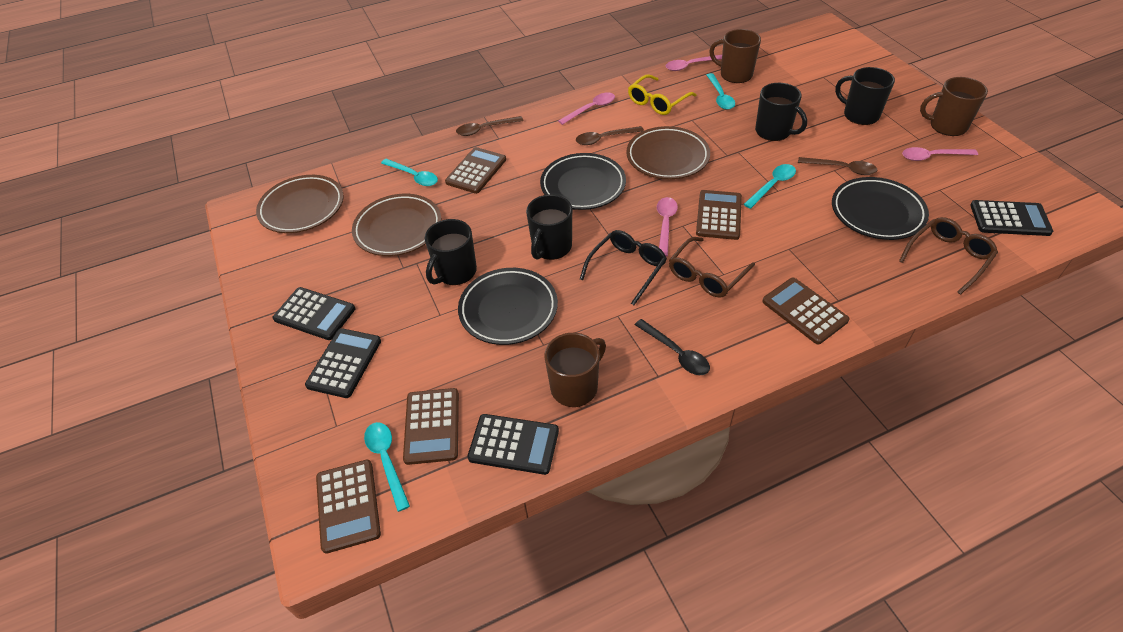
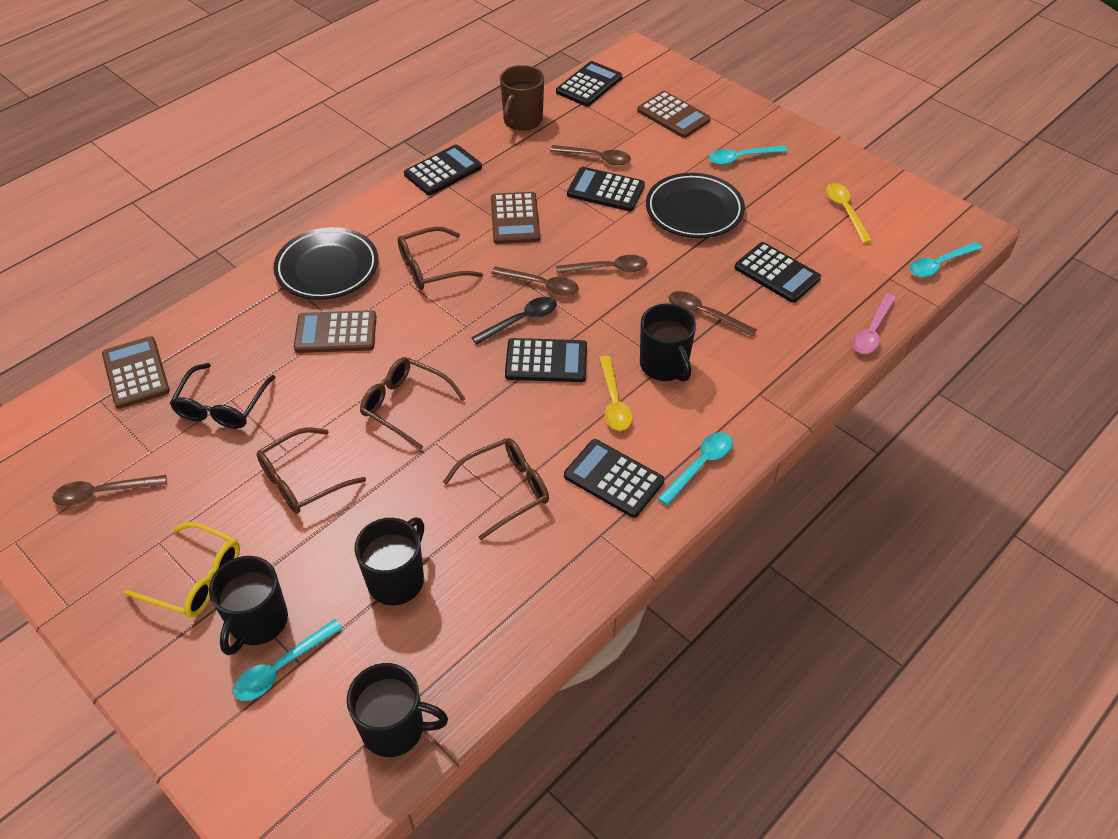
black calculator: [273,287,355,340] [305,328,381,398] [467,414,559,475] [970,200,1053,236] = 4 -> [404,145,482,195] [505,338,587,382] [556,61,622,106] [564,439,664,518] [567,167,645,211] [735,242,821,303] = 6
black plate: [458,268,558,345] [540,153,626,210] [832,177,929,240] = 3 -> [273,227,378,300] [646,173,745,238] = 2
brown calculator: [316,459,381,554] [403,388,459,465] [445,147,506,194] [696,190,742,240] [762,278,850,344] = 5 -> [102,336,170,409] [294,310,376,353] [491,192,540,244] [637,91,711,138] = 4
brown glasses: [669,237,755,298] [899,217,998,295] = 2 -> [257,427,366,514] [360,357,466,450] [398,227,483,290] [443,438,549,540] = 4
brown mug: [545,333,606,407] [709,29,761,83] [920,77,988,136] = 3 -> [500,65,544,130] = 1
brown plate: [256,175,344,233] [352,194,441,256] [626,126,710,179] = 3 -> none = 0
brown spoon: [456,116,523,136] [576,126,644,145] [798,157,878,175] = 3 -> [52,475,167,506] [491,266,579,296] [550,145,631,165] [556,255,647,274] [669,291,757,337] = 5
pink spoon: [558,92,615,125] [657,197,678,257] [666,55,722,71] [902,147,978,161] = 4 -> [853,294,896,354] = 1
yellow spoon: none = 0 -> [599,356,632,431] [826,183,872,243] = 2

